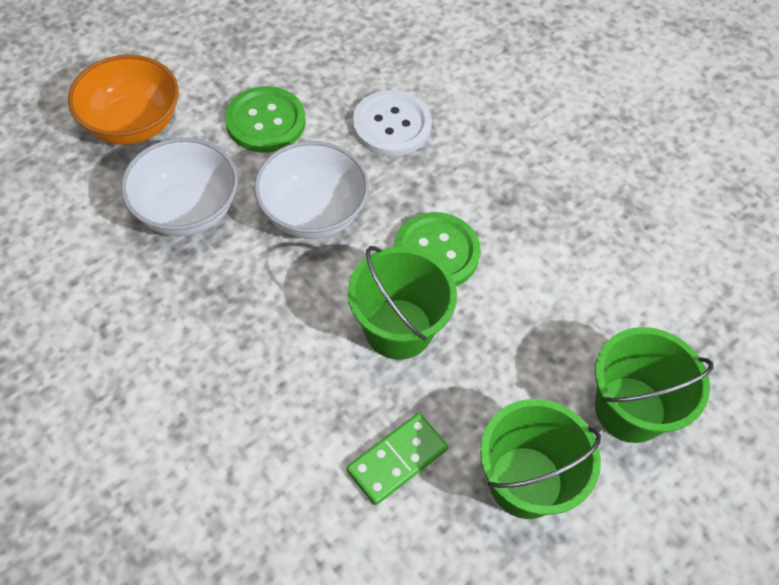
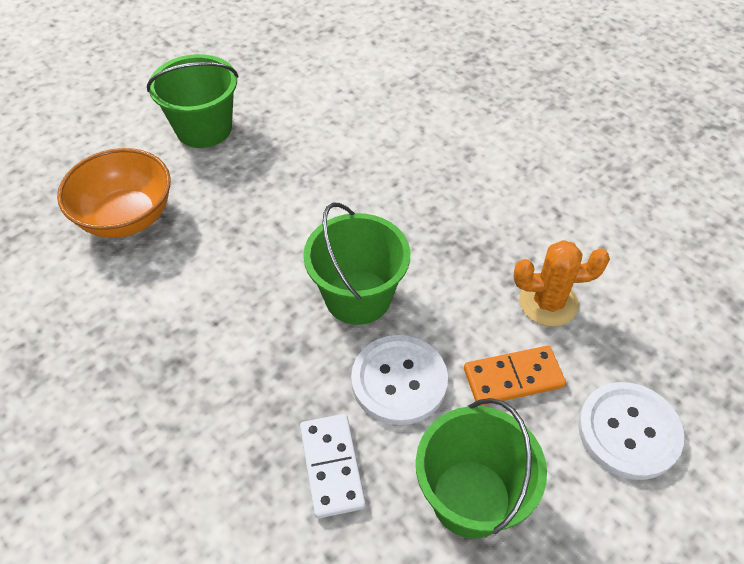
green button: [225,86,305,152] [394,212,481,286] = 2 -> none = 0
green domino: [347,413,448,505] = 1 -> none = 0
orange cactus: none = 0 -> [513,240,610,327] = 1
orange domino: none = 0 -> [464,346,566,406] = 1
white bowl: [121,138,238,236] [254,141,369,239] = 2 -> none = 0
white button: [353,90,432,156] = 1 -> [351,335,448,425] [578,382,684,480] = 2
white domino: none = 0 -> [300,414,366,518] = 1

